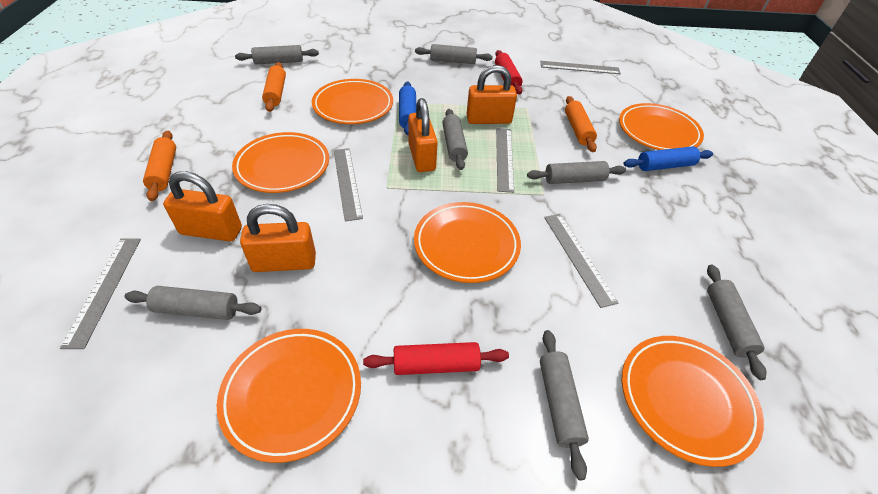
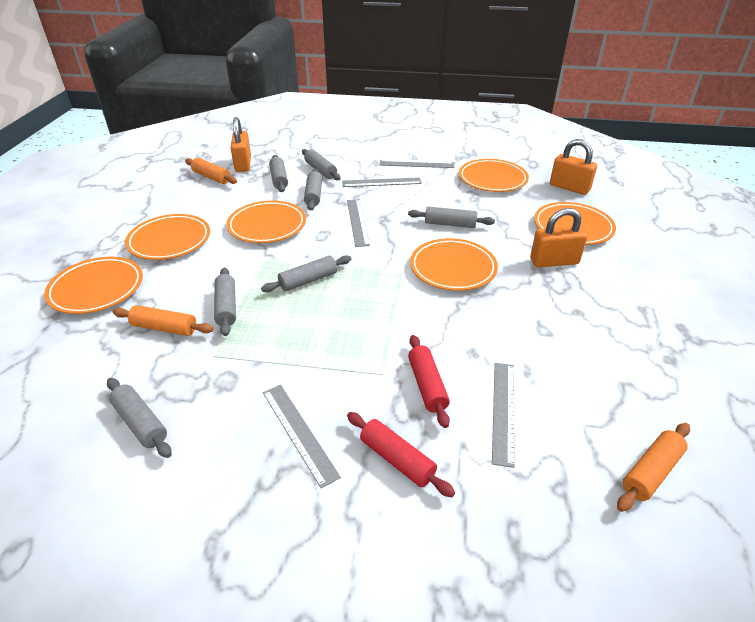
blue rolling pin: [399,81,417,135] [623,146,713,171] = 2 -> none = 0
orange padlock: [163,171,242,241] [240,204,316,272] [408,98,438,172] [467,65,517,124] = 4 -> [230,117,251,172] [530,208,587,268] [550,139,597,195] = 3

